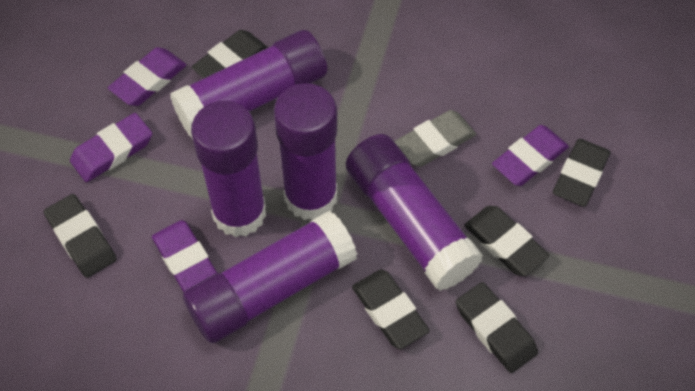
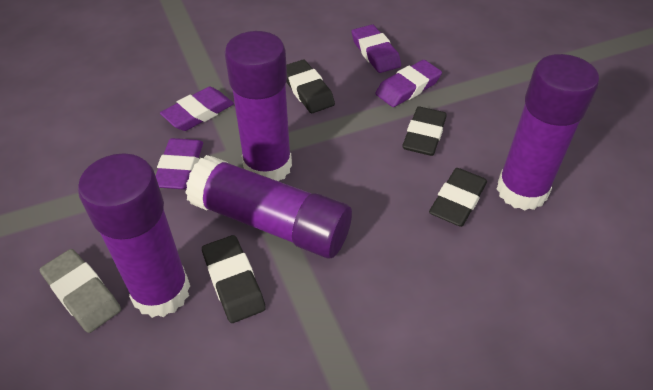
black eraser: [44,194,117,278] [191,30,268,78] [352,269,430,349] [456,282,538,373] [464,206,550,276] [553,139,610,207] = 6 -> [202,235,266,323] [286,60,335,113] [402,106,447,156] [429,168,487,227] = 4
purple glue stick: [170,30,327,140] [183,211,357,343] [191,101,266,237] [274,83,337,220] [346,134,483,291] = 5 -> [78,153,190,318] [185,155,352,258] [225,31,292,181] [497,54,599,210] = 4

